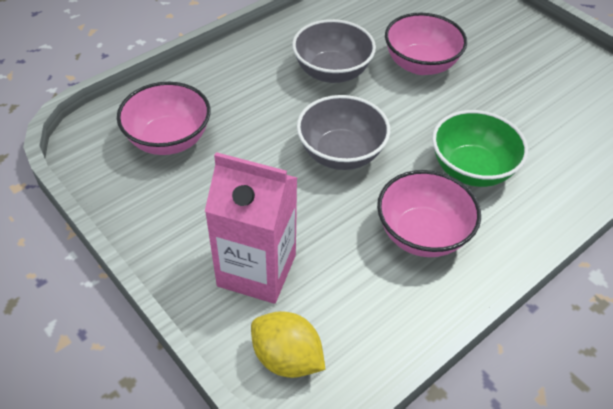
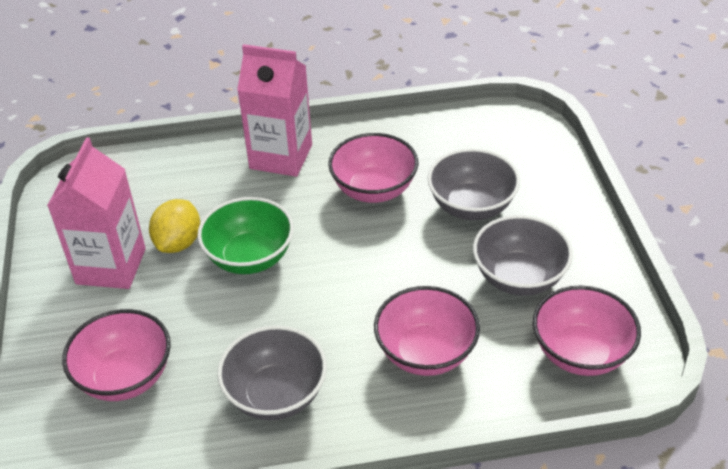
grey bowl: [292,19,376,83] [297,95,390,170] = 2 -> [217,325,327,420] [428,148,520,220] [473,215,573,296] = 3
pink bowl: [117,82,211,155] [377,170,481,257] [385,13,467,75] = 3 -> [62,309,171,401] [328,133,418,203] [374,286,480,376] [533,286,641,376] = 4
pink carton: [205,152,297,304] = 1 -> [47,137,146,289] [237,44,312,177] = 2

